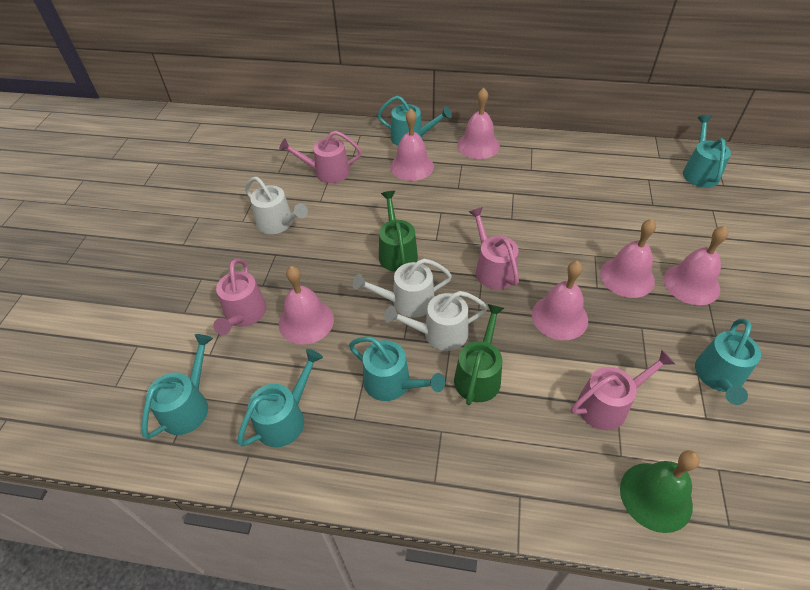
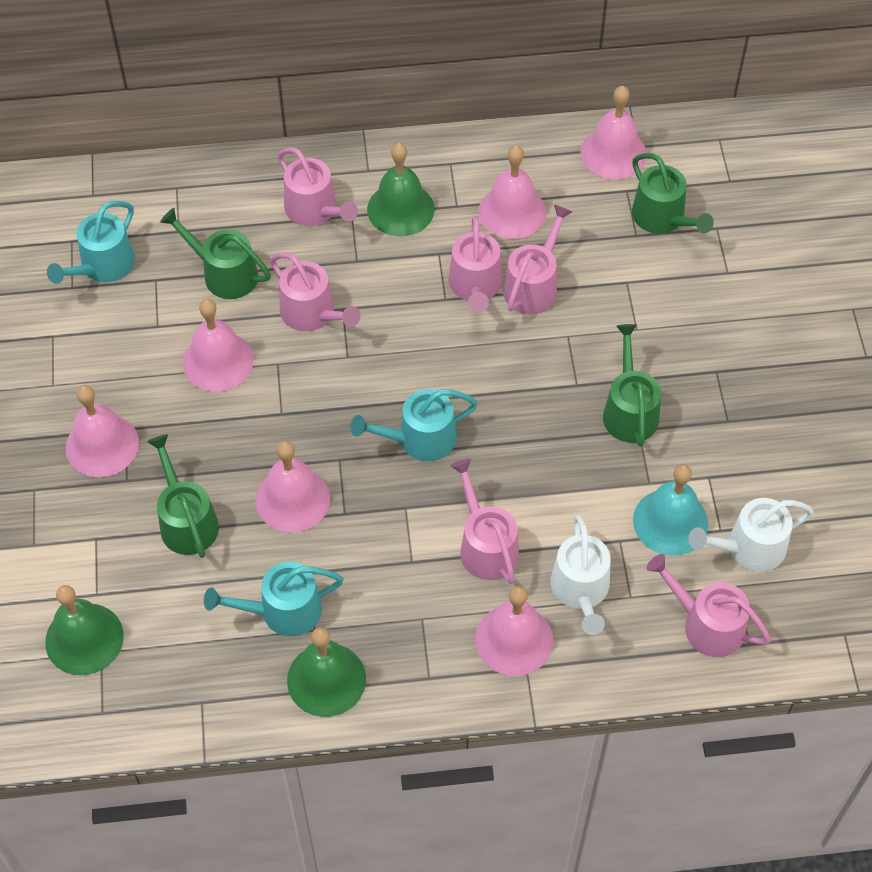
green bell: [620,450,700,533] = 1 -> [45,585,124,675] [287,627,366,717] [367,143,435,236] = 3
green watering can: [379,191,418,272] [454,304,504,405] = 2 -> [147,434,219,558] [160,208,271,299] [603,324,661,446] [632,153,714,234] = 4
pink watering can: [213,259,266,335] [279,131,362,183] [469,207,519,290] [571,350,675,430] = 4 -> [270,253,361,331] [278,147,358,226] [449,216,502,313] [450,459,519,584] [503,205,572,314] [647,554,771,657] = 6
turquoise bell: none = 0 -> [633,464,708,556] = 1
turquoise watering can: [142,334,213,439] [237,349,323,447] [349,336,445,401] [377,96,452,146] [683,115,731,188] [695,319,761,405] = 6 -> [47,201,135,284] [204,561,344,636] [350,389,478,461] = 3
white watering can: [245,177,308,234] [353,259,452,318] [384,291,488,351] = 3 -> [550,515,611,635] [688,498,814,572] = 2

